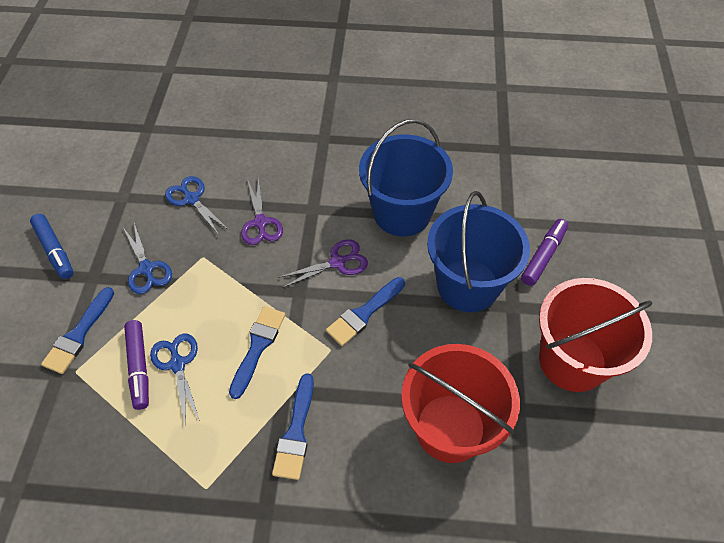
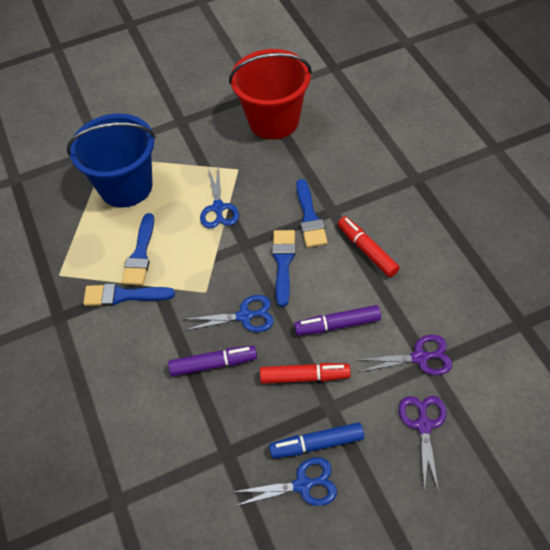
blue bucket: [359,119,453,236] [427,191,530,312] = 2 -> [66,114,156,207] = 1
red bucket: [401,344,520,463] [539,278,653,392] = 2 -> [229,49,312,139] = 1
red marker: none = 0 -> [260,363,351,384] [338,216,400,277] = 2

